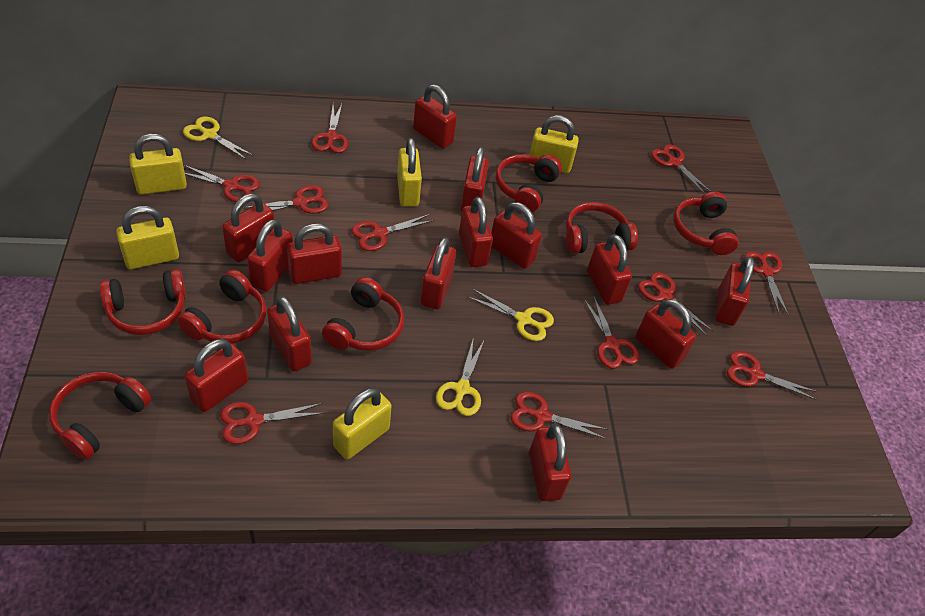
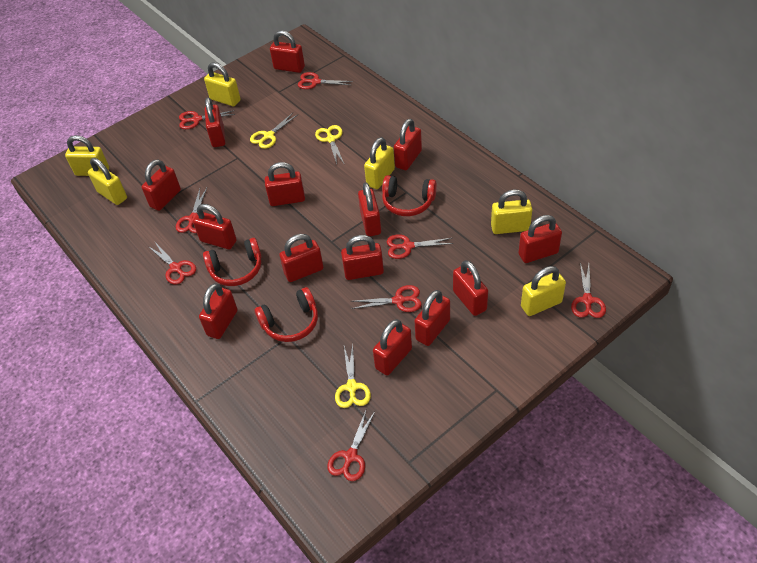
red headphones: [49,372,151,460] [99,269,186,335] [177,270,266,344] [322,277,404,351] [496,154,562,212] [566,202,638,254] [673,192,739,255] = 7 -> [203,238,261,286] [255,287,318,342] [382,175,437,216] = 3
red scissors: [184,165,260,202] [220,402,324,444] [243,185,329,214] [312,104,348,153] [351,214,434,251] [511,392,608,439] [583,295,639,369] [638,272,713,336] [651,144,711,194] [727,351,818,400] [745,251,789,316] = 11 -> [148,241,196,285] [176,188,207,233] [179,110,235,129] [298,72,353,89] [327,410,375,481] [351,285,422,312] [386,234,454,259] [571,263,606,318] = 8
yellow padlock: [116,206,179,269] [129,134,187,195] [333,388,392,459] [397,138,422,207] [529,115,579,173] = 5 -> [65,135,109,176] [88,158,127,205] [204,62,241,106] [364,137,395,189] [491,190,532,234] [521,266,566,316] = 6

